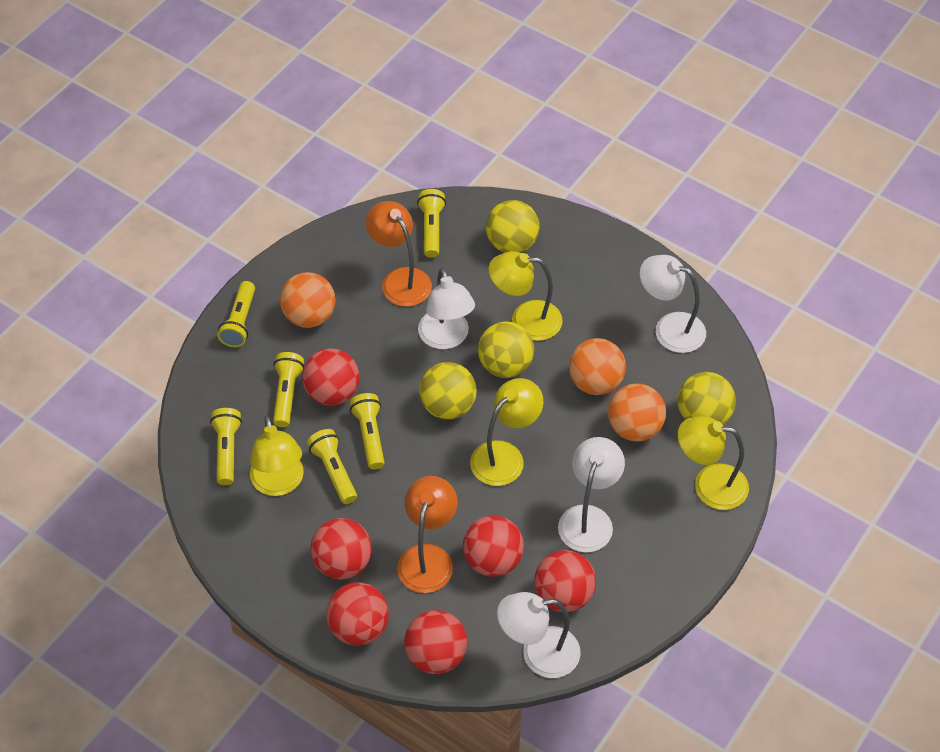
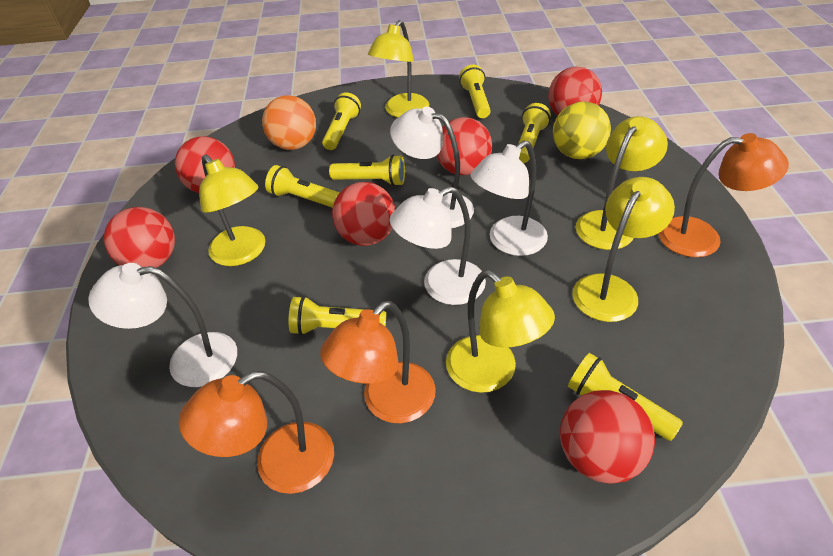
orange ball: [280,272,335,328] [569,338,626,395] [608,383,666,441] = 3 -> [262,95,316,150] = 1
orange lamp: [366,201,432,307] [397,476,458,593] = 2 -> [179,371,334,494] [320,301,436,423] [658,133,789,257] = 3
yellow ball: [419,362,477,420] [478,322,534,378] [486,200,539,253] [677,372,736,425] = 4 -> [553,101,611,159] = 1
yellow flashlight: [210,408,242,485] [218,281,255,347] [273,352,304,427] [307,429,357,504] [350,393,385,469] [417,189,446,258] = 6 -> [265,165,340,208] [288,296,386,335] [322,92,361,150] [329,154,405,186] [459,65,491,118] [518,103,551,163] [568,353,683,441] = 7
yellow lamp: [250,415,304,496] [470,378,544,486] [488,251,563,341] [678,416,749,510] = 4 -> [199,155,265,266] [368,20,429,118] [446,270,555,393] [572,177,675,322] [576,116,668,250] = 5

